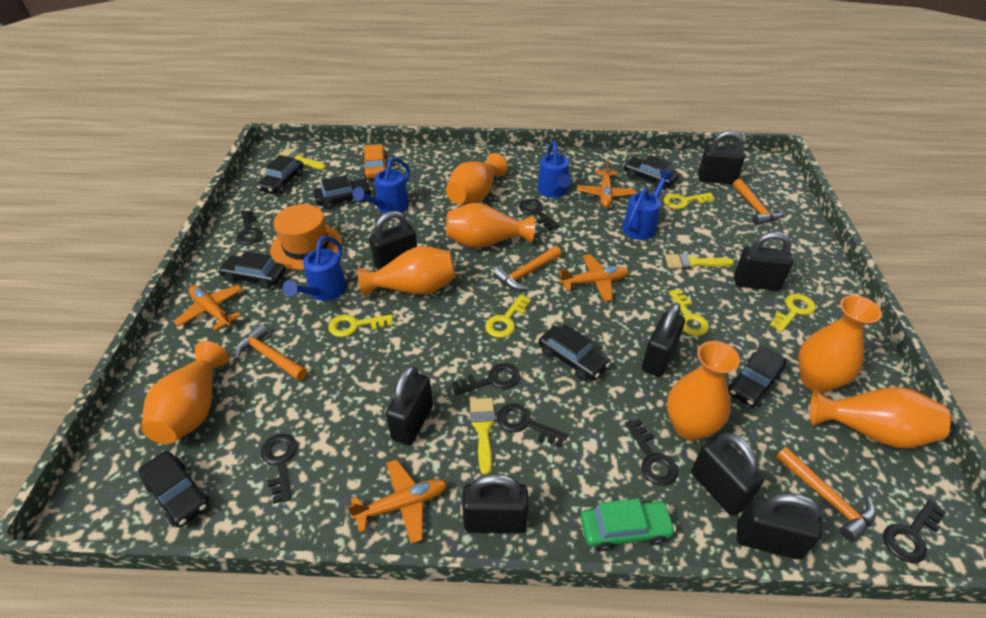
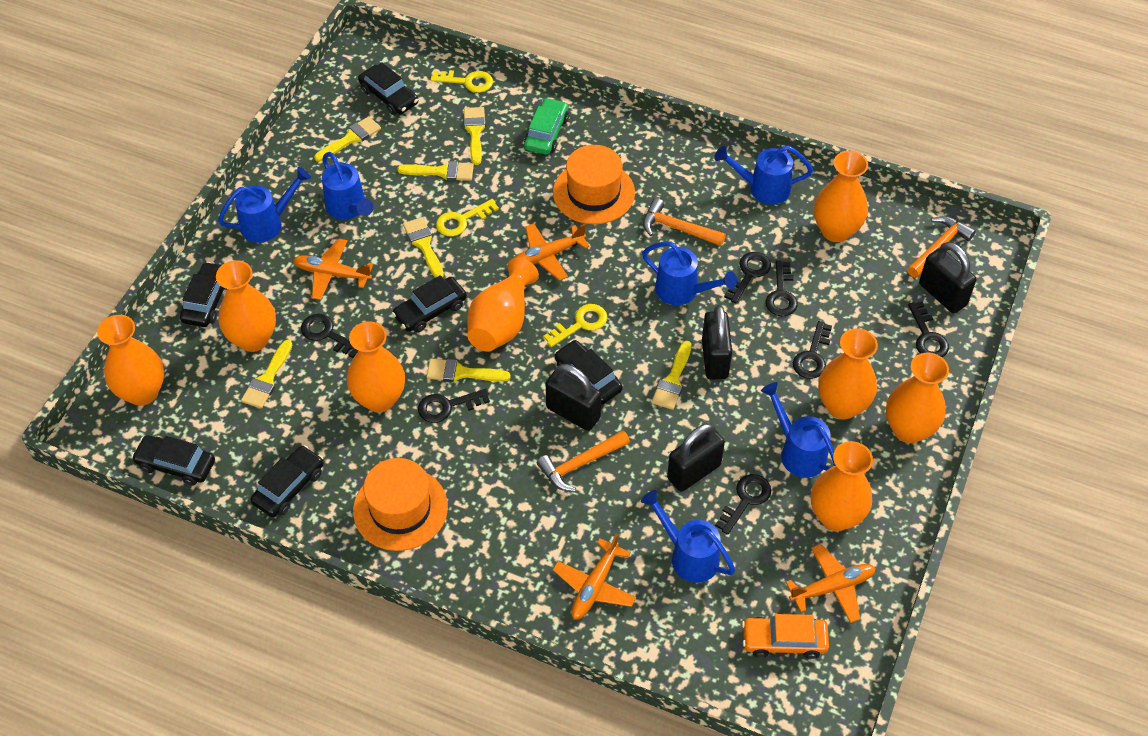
black car: [139,451,209,527] [218,251,286,289] [257,155,304,194] [313,175,372,209] [539,324,610,381] [623,155,679,189] [728,346,786,407] = 7 -> [131,435,215,486] [180,262,226,327] [251,445,324,517] [358,63,418,115] [392,275,467,333] [554,340,623,405] = 6
black padlock: [369,211,417,270] [386,365,433,445] [462,474,528,533] [642,303,685,377] [691,433,763,516] [698,130,745,184] [734,232,793,291] [737,493,822,560] = 8 -> [546,364,601,431] [667,423,725,492] [702,305,732,380] [919,242,976,313] = 4
blue watering can: [283,236,347,301] [353,157,410,213] [537,141,571,198] [622,171,673,240] = 4 -> [218,167,311,243] [322,152,373,219] [641,490,735,583] [642,241,737,305] [714,146,813,205] [761,382,836,478] = 6
orange hammer: [234,324,307,381] [493,246,561,290] [733,179,783,225] [776,447,876,542] = 4 -> [537,431,630,492] [643,198,726,246] [907,216,976,278] = 3
orange hat: [270,204,342,270] = 1 -> [353,458,448,551] [553,145,635,224] = 2
orange vase: [142,341,228,444] [358,246,456,297] [446,153,507,204] [446,203,535,248] [667,341,740,441] [798,295,882,393] [810,387,951,448] = 7 -> [97,315,164,406] [216,260,276,352] [347,321,405,412] [467,258,539,352] [811,441,873,531] [814,151,868,242] [818,329,878,419] [886,353,949,443] = 8
yellow brush: [276,149,326,170] [470,398,495,475] [665,253,734,269] = 3 -> [241,340,292,409] [314,116,381,162] [397,161,474,181] [403,217,444,278] [426,358,510,382] [464,107,486,165] [652,341,692,410] = 7
yellow key: [328,314,393,337] [485,294,531,338] [664,193,715,209] [669,290,709,336] [770,294,816,332] = 5 -> [431,70,493,93] [436,199,499,237] [543,304,608,347] = 3

